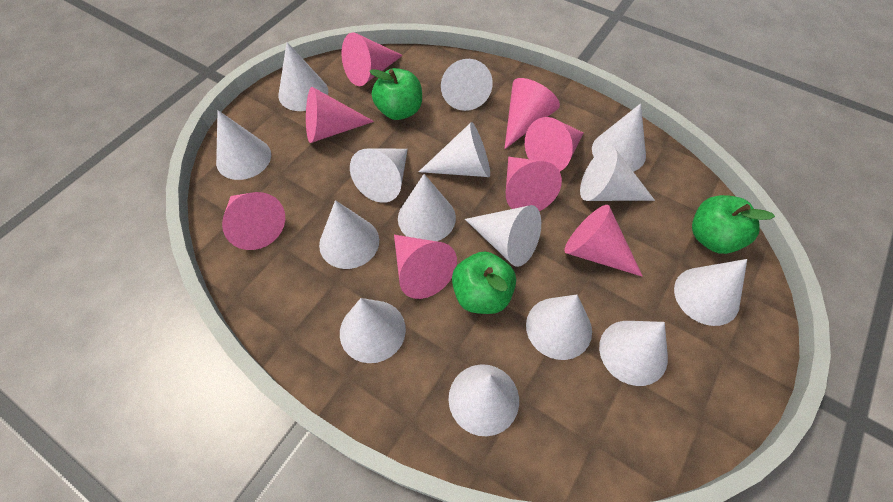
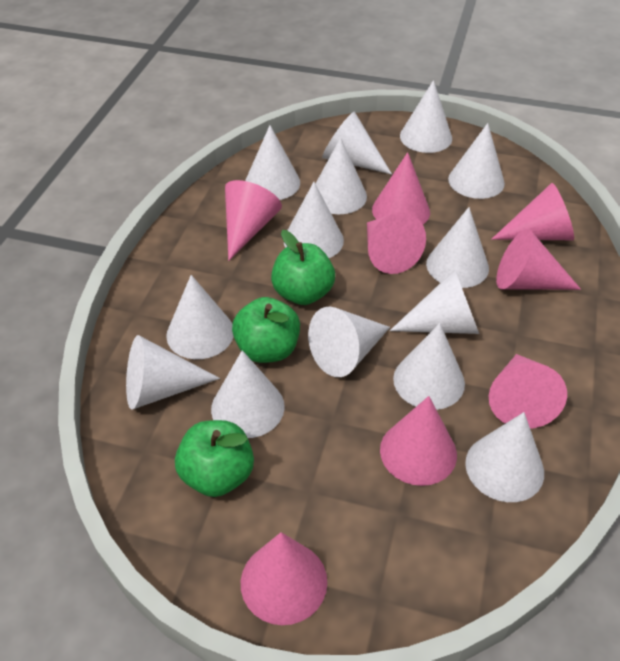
white cone: [216,110,271,180] [279,42,328,111] [319,200,379,269] [340,298,406,363] [350,148,408,203] [398,174,456,241] [419,122,490,177] [441,59,493,111] [449,364,519,436] [465,205,541,267] [526,295,592,360] [580,146,655,201] [592,103,646,172] [599,321,668,386] [674,259,747,326] = 15 -> [126,335,220,410] [166,275,234,359] [211,350,285,438] [245,125,300,200] [284,182,344,258] [308,307,390,377] [315,138,367,214] [322,112,392,174] [390,270,479,334] [393,323,465,410] [400,80,452,153] [426,207,489,288] [448,123,505,199] [465,412,544,502] = 14

